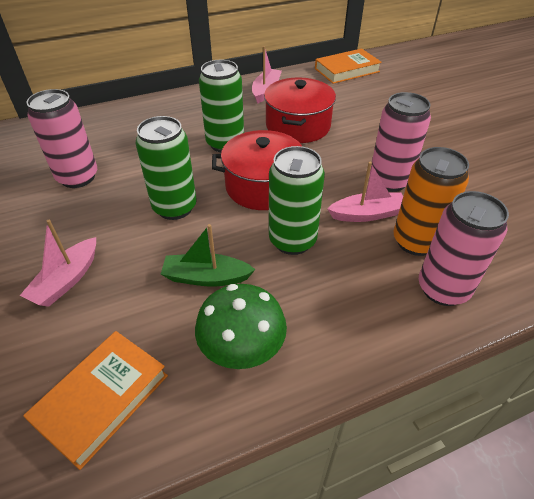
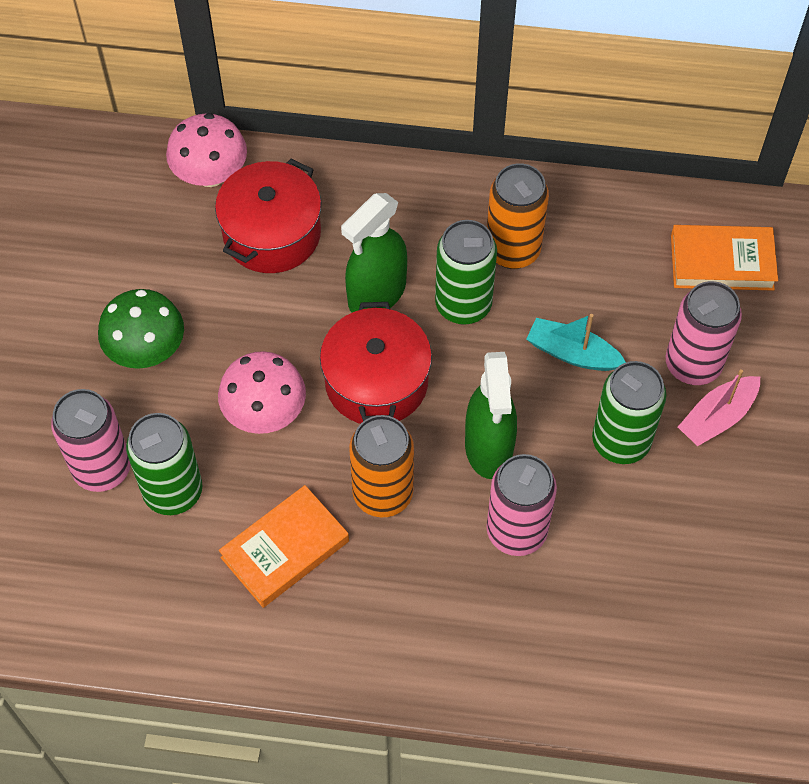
green boat: [161,224,256,287] = 1 -> none = 0
green spray bottle: none = 0 -> [341,193,407,312] [465,352,517,479] = 2
orange can: [394,147,469,256] = 1 -> [349,415,414,518] [487,163,549,269] = 2
pink boat: [20,220,96,307] [252,46,282,104] [327,162,403,222] = 3 -> [678,369,760,446] = 1
pink mushroom: none = 0 -> [166,113,247,187] [218,351,306,434] = 2
turquoise boat: none = 0 -> [527,314,626,371] = 1

